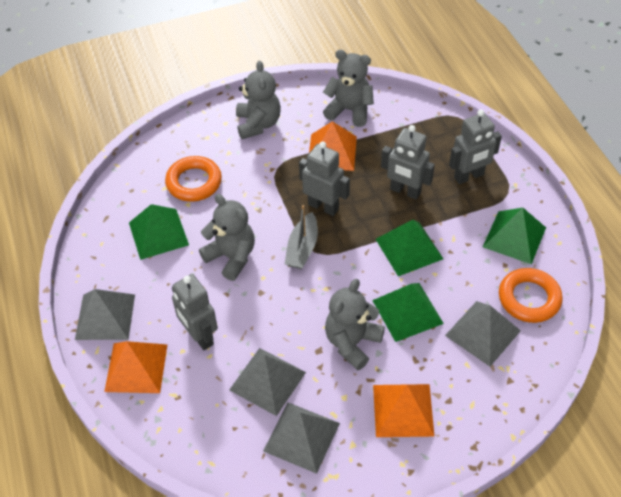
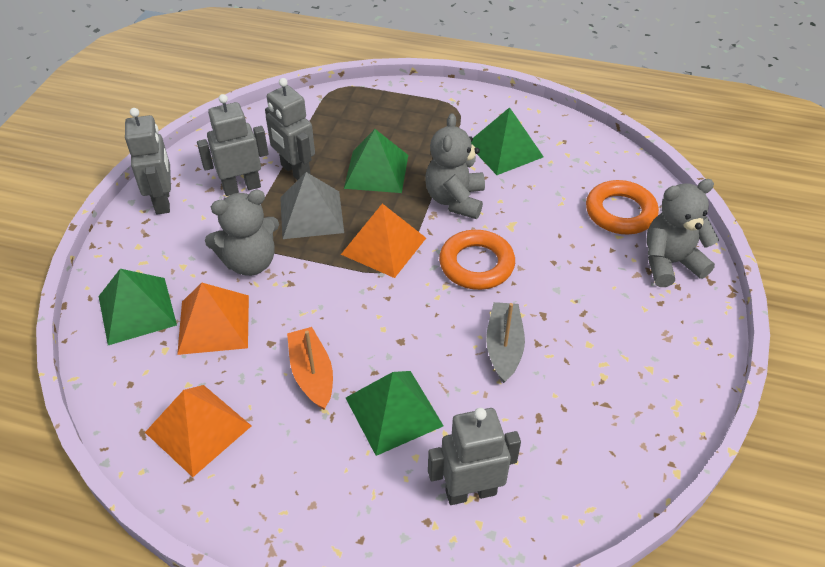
grey pyramid: [75,289,135,340] [229,348,306,416] [263,403,340,474] [445,301,521,367] = 4 -> [280,172,344,239] = 1
grey teddy bear: [199,194,255,281] [236,61,281,139] [323,50,374,127] [325,279,385,370] = 4 -> [205,190,279,276] [425,113,485,219] [646,179,719,287] = 3
orange boat: none = 0 -> [287,327,333,410] = 1

